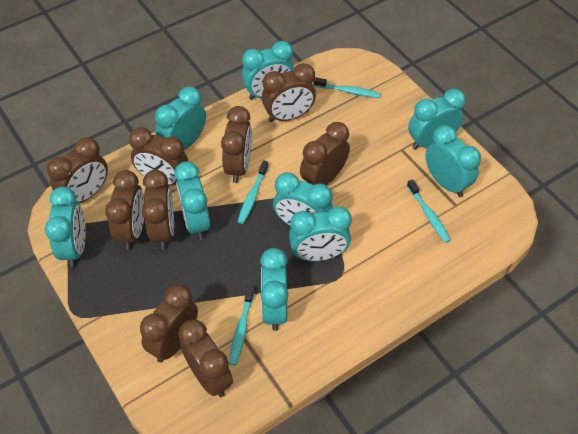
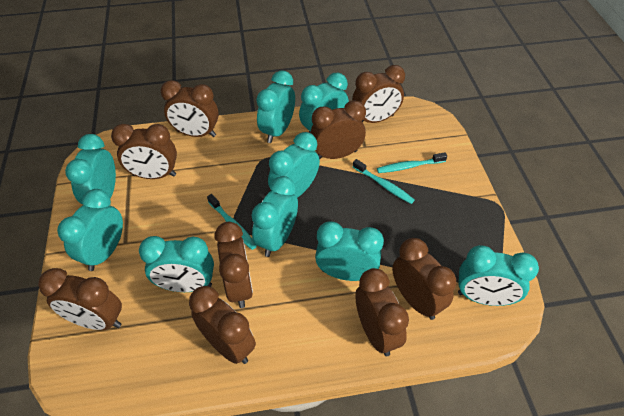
turquoise toothbrush: [229,286,254,365] [238,160,269,224] [313,77,381,98] [407,179,451,243] = 4 -> [207,194,257,250] [353,159,414,204] [377,153,447,173] = 3

